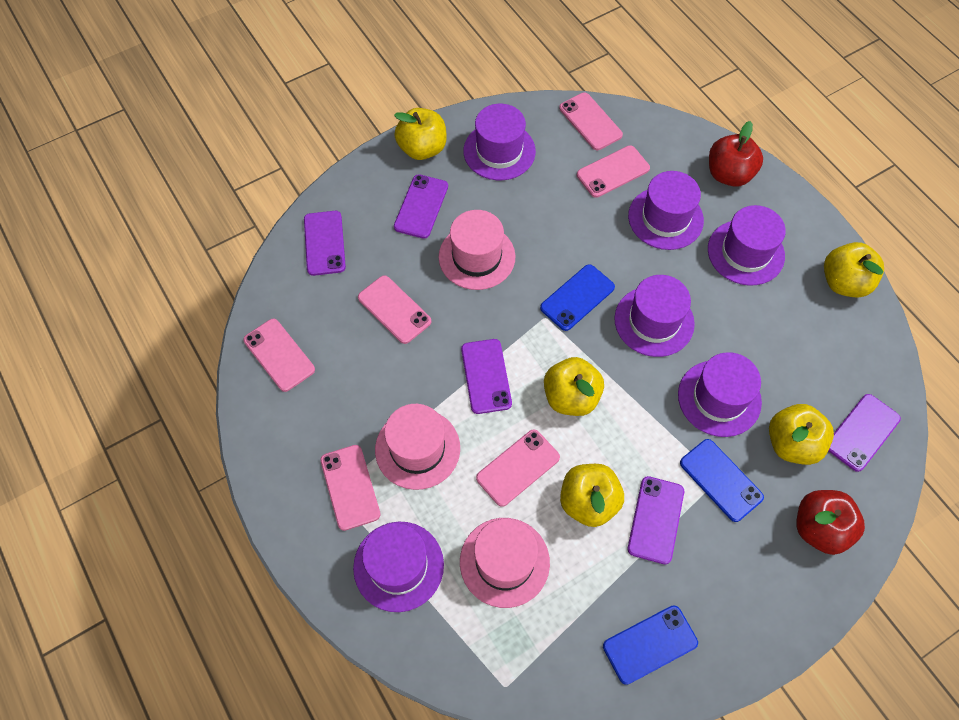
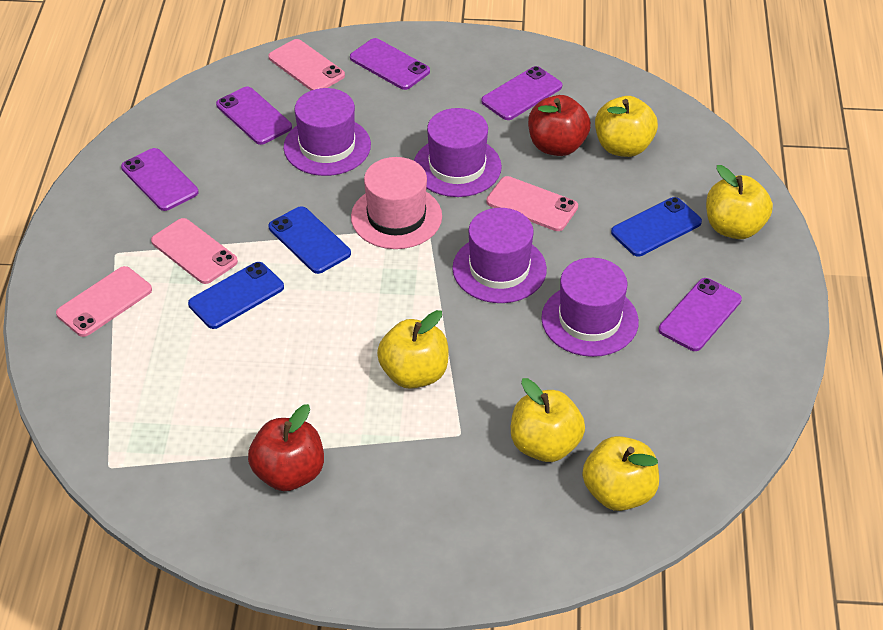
pink hat: [375,404,460,490] [438,210,515,290] [460,518,550,608] = 3 -> [351,157,442,249] = 1
pink phone: [243,319,315,392] [320,445,381,531] [358,275,432,344] [476,430,560,507] [559,92,623,150] [577,145,650,198] = 6 -> [56,266,152,337] [151,218,238,284] [268,39,345,90] [486,176,578,231] = 4
purple hat: [353,522,444,612] [463,104,536,180] [614,275,695,357] [628,171,704,250] [678,352,762,437] [708,205,786,286] = 6 -> [284,88,371,176] [414,108,502,197] [452,208,547,303] [541,258,639,357] = 4

